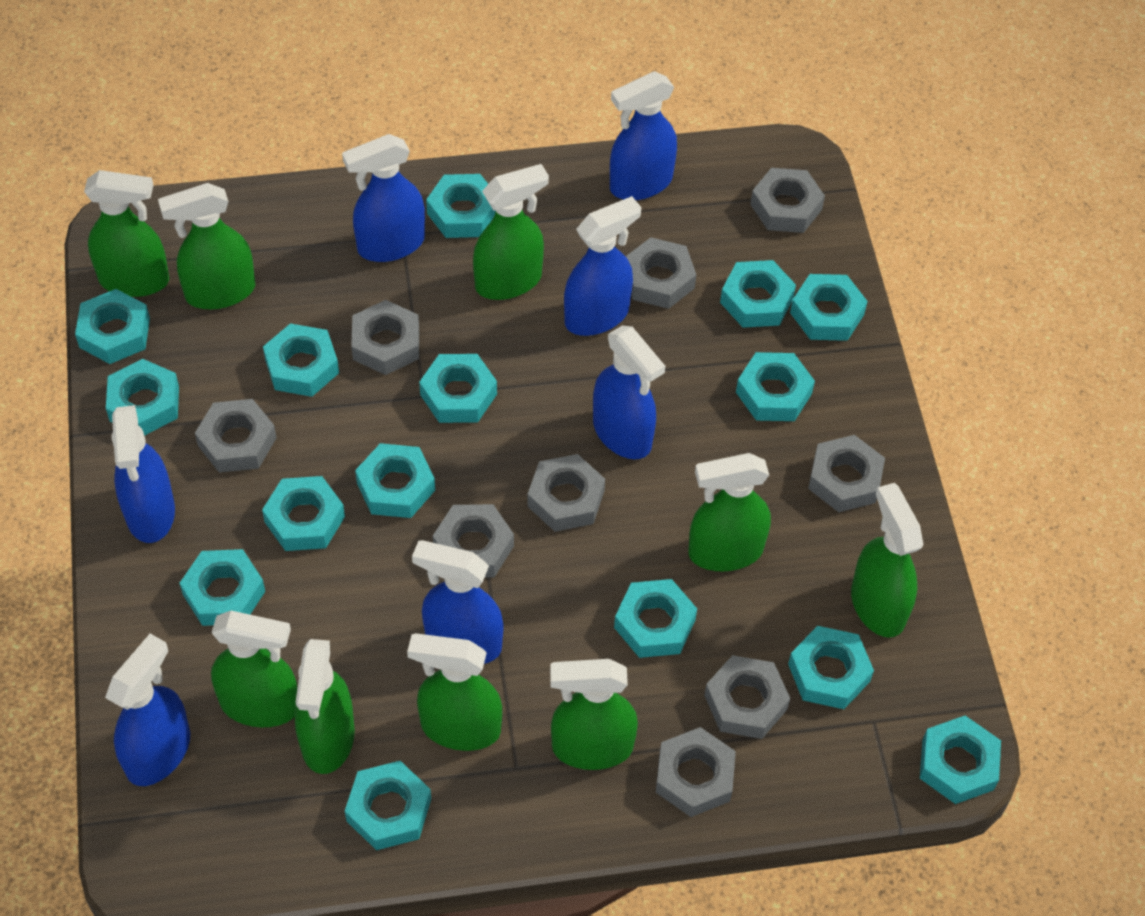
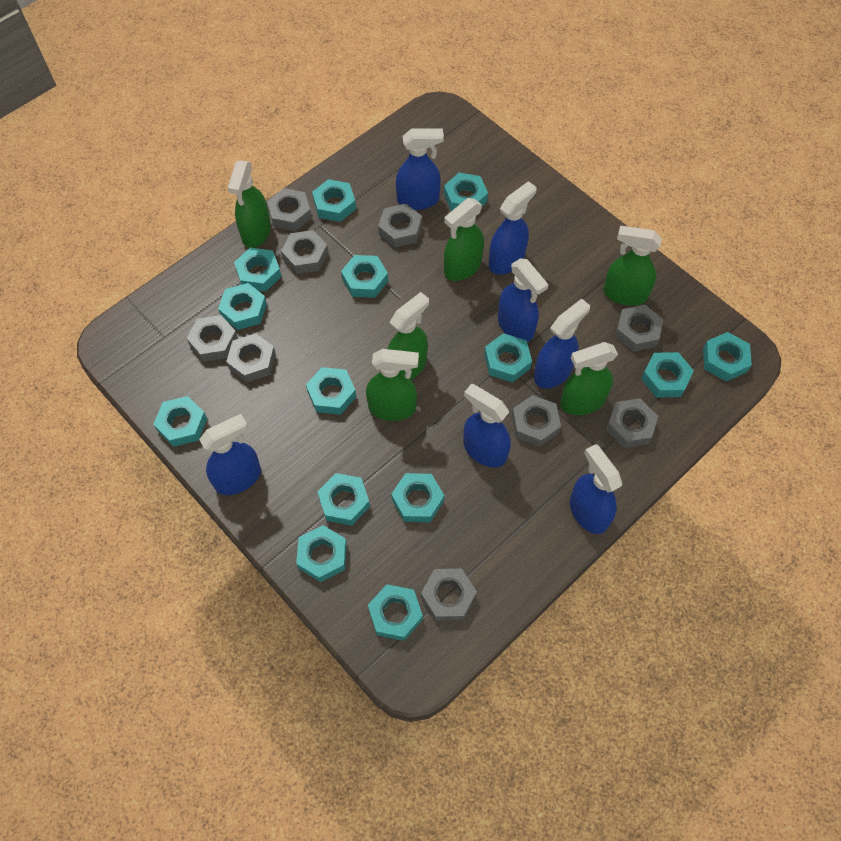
green spray bottle: [84,170,169,297] [158,183,255,309] [211,611,297,727] [295,639,355,774] [407,633,502,751] [473,164,549,300] [550,659,638,770] [688,453,771,571] [851,483,923,638] = 9 -> [228,160,271,248] [366,349,419,421] [387,292,429,380] [444,198,484,281] [560,342,618,415] [603,226,662,306] = 6
turquoise nut: [75,289,150,364] [106,359,179,436] [180,549,265,626] [262,476,345,551] [263,323,339,397] [345,761,431,850] [355,443,435,518] [419,354,497,423] [426,174,495,238] [614,579,697,658] [720,260,796,328] [736,352,815,421] [788,626,874,709] [790,274,868,341] [920,715,1001,804] = 15 -> [154,396,207,447] [218,283,267,330] [234,248,282,292] [296,525,347,582] [306,367,356,415] [312,179,356,222] [317,473,370,526] [341,255,388,298] [368,584,423,641] [391,473,444,522] [444,173,488,211] [484,333,532,382] [641,352,694,398] [703,332,752,382] = 14

